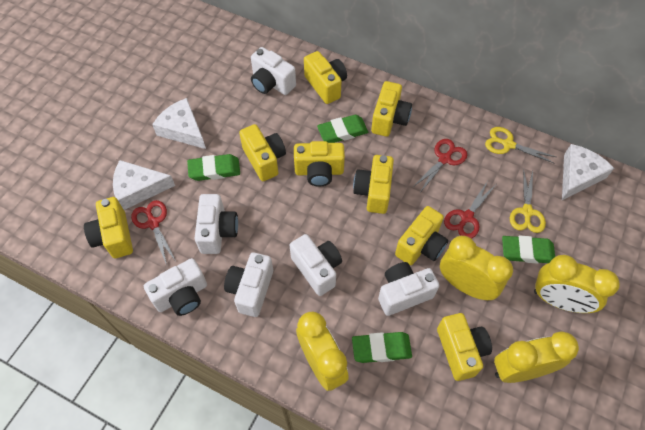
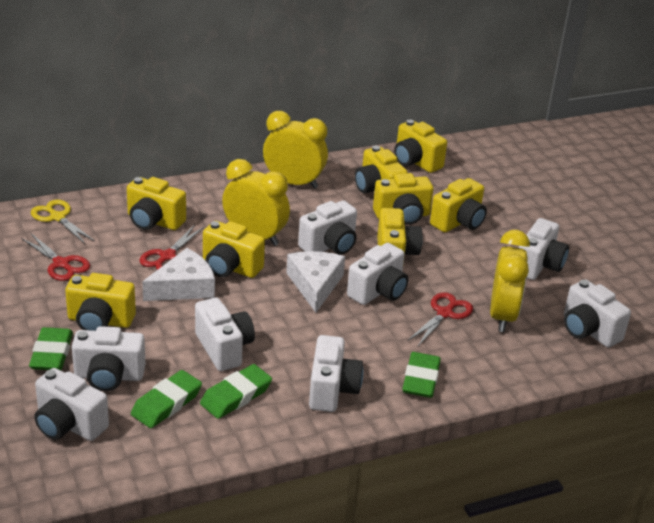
white camera: [144,258,207,316] [194,194,238,254] [224,252,273,317] [251,47,296,95] [290,234,342,296] [378,262,439,316] = 6 -> [34,368,109,441] [72,326,145,391] [195,298,255,371] [298,200,357,255] [309,335,363,412] [347,243,408,305] [519,218,569,280] [564,280,631,348] = 8
white cheese: [113,160,175,210] [152,98,206,149] [562,144,614,200] = 3 -> [142,248,215,301] [286,251,345,313] = 2
yellow clock: [296,312,349,391] [440,236,513,300] [494,331,579,383] [534,255,620,313] = 4 -> [222,159,290,246] [263,111,328,189] [490,230,530,332] = 3
yellow scissors: [485,127,556,164] [510,168,546,233] = 2 -> [31,199,95,244] = 1

